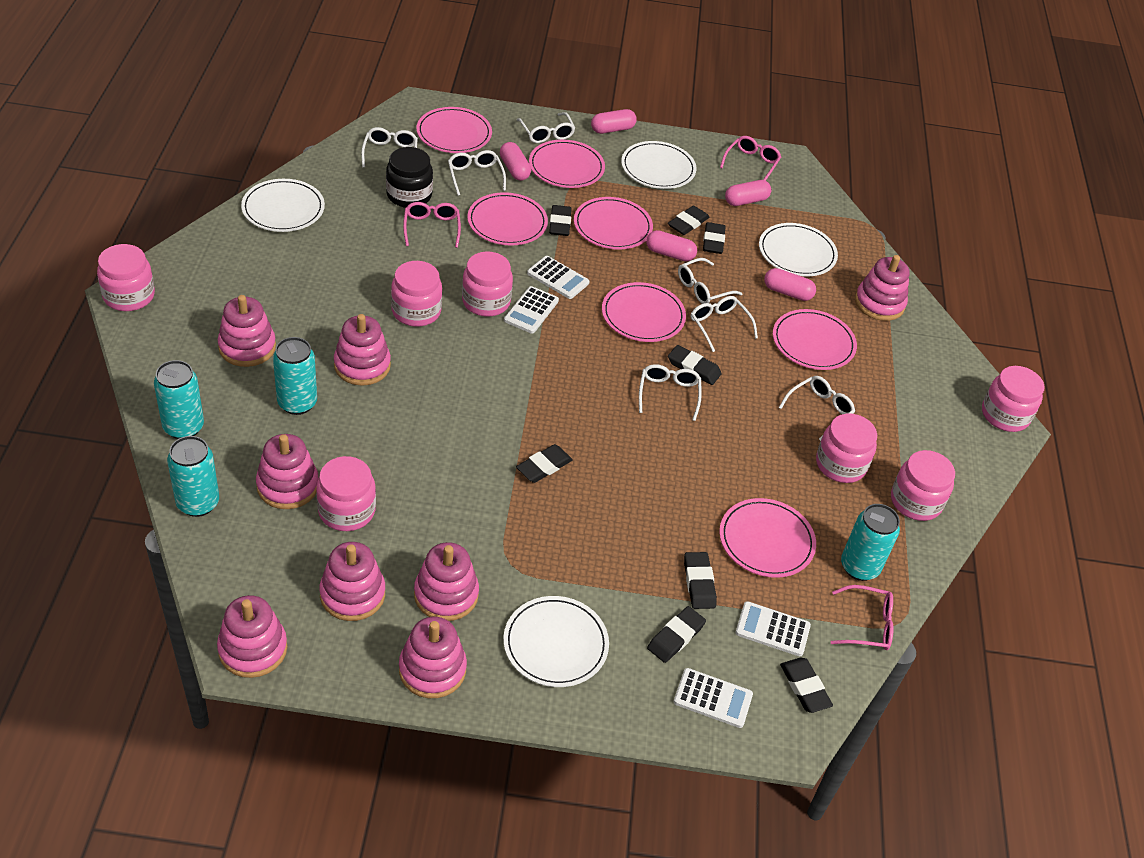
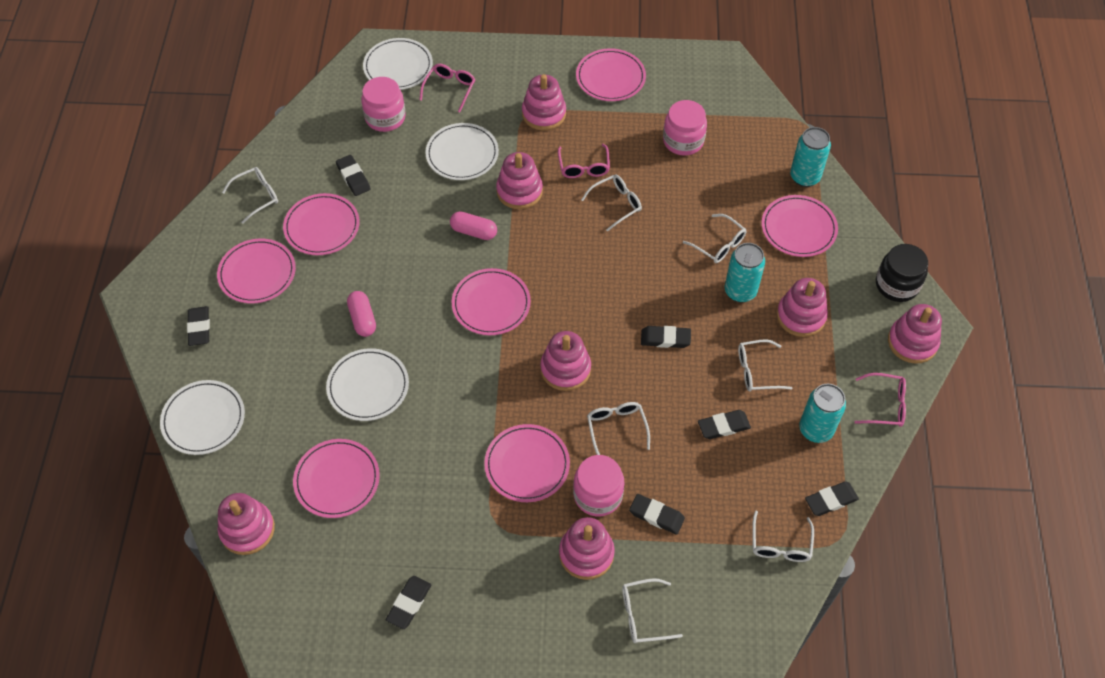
black eraser: [516,444,573,483] [549,205,572,236] [647,606,706,663] [668,206,710,235] [668,345,722,385] [684,552,717,609] [703,222,726,254] [780,658,833,713] = 8 -> [187,306,210,346] [336,155,371,196] [386,576,431,629] [629,494,685,535] [641,326,691,348] [698,410,751,439] [805,481,859,516] = 7
pink capsule: [500,142,531,181] [591,109,637,134] [646,230,697,262] [725,180,771,206] [764,268,816,301] = 5 -> [347,291,376,337] [450,211,497,240] = 2
pink jar: [97,244,155,311] [316,456,376,531] [391,261,442,327] [462,251,513,317] [816,414,877,483] [891,450,955,521] [982,366,1044,432] = 7 -> [361,77,406,132] [573,455,624,516] [663,100,707,156] = 3
pink stacking toy: [217,595,287,678] [218,295,276,367] [256,434,318,509] [319,542,385,621] [334,314,391,386] [399,617,467,698] [414,542,479,621] [855,255,910,321] = 8 -> [218,493,275,555] [496,152,543,209] [522,74,566,131] [540,331,591,391] [559,517,615,580] [777,278,828,337] [888,304,942,364] = 7
turquoise can: [154,360,204,439] [167,436,219,517] [273,337,317,415] [841,504,900,581] = 4 -> [725,243,765,303] [790,127,831,187] [799,384,846,443] = 3
white calculator: [504,286,559,334] [527,256,590,299] [674,668,753,728] [735,601,811,656] = 4 -> none = 0

